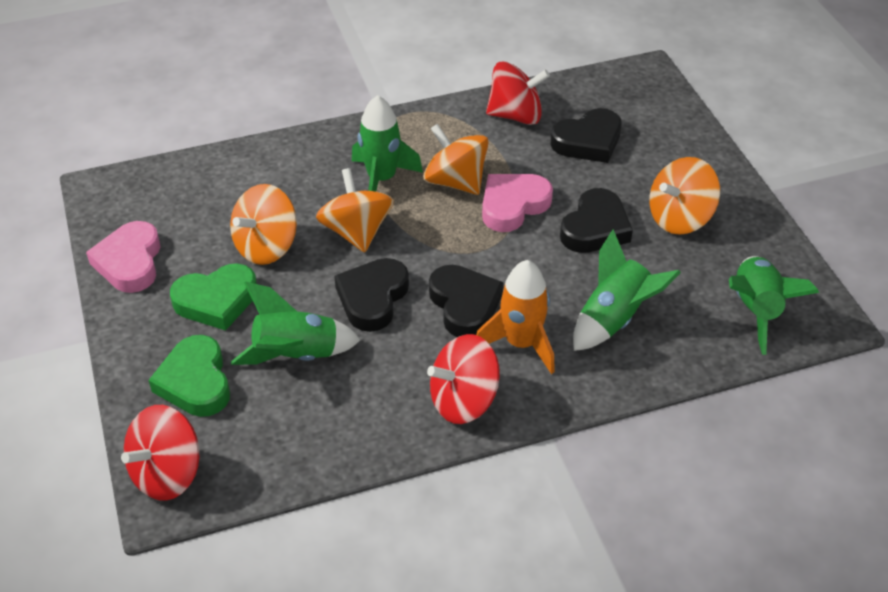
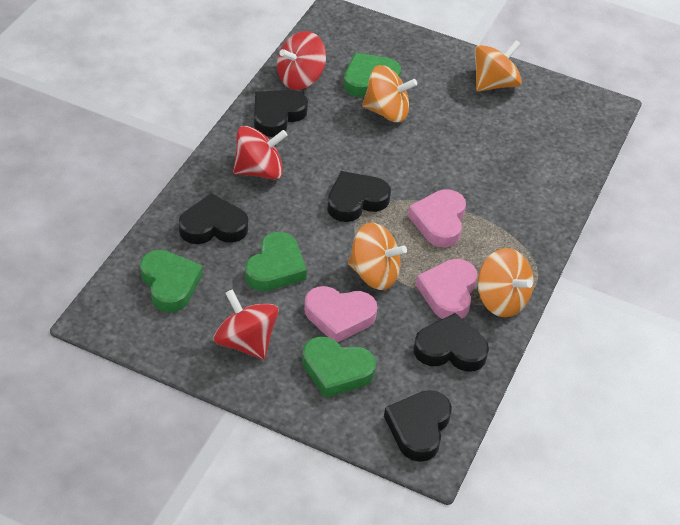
black heart: [334,258,409,332] [429,265,503,337] [551,108,622,163] [560,188,633,253] = 4 -> [179,193,248,244] [254,90,308,137] [327,171,391,222] [384,390,452,462] [414,313,489,372] = 5
green heart: [149,335,230,417] [170,263,257,331] = 2 -> [140,250,203,312] [245,232,307,291] [302,336,376,398] [343,53,401,97] = 4
green rocket: [231,281,360,365] [352,95,423,192] [573,229,681,351] [729,256,819,355] = 4 -> none = 0
orange rocket: [476,260,555,374] = 1 -> none = 0
pink heart: [86,221,160,293] [482,174,553,232] = 2 -> [304,286,377,342] [408,189,466,247] [416,259,477,319] = 3

